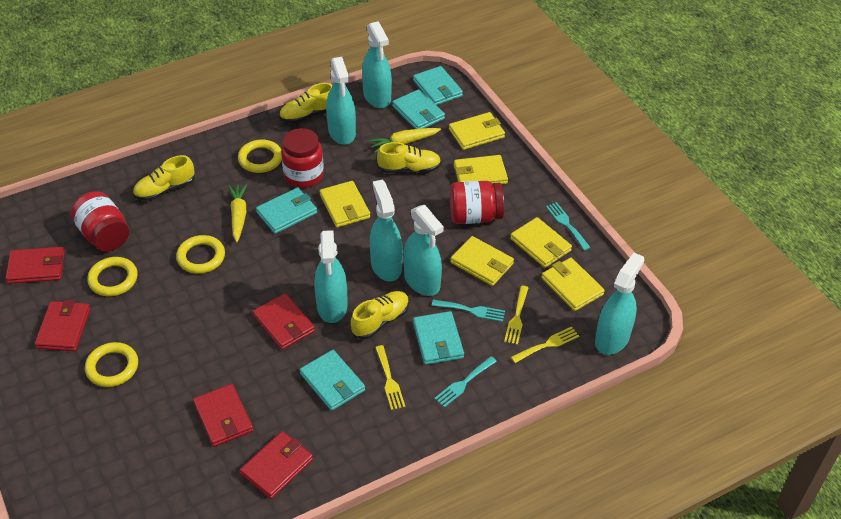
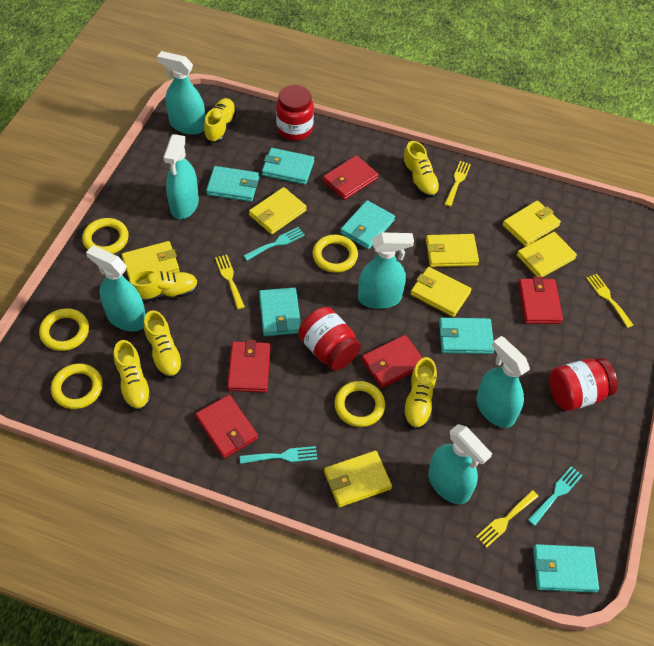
turquoise wallet: [256,188,317,234] [300,350,365,411] [392,89,445,129] [413,66,463,105] [413,311,464,365] = 5 -> [206,166,259,202] [259,287,301,336] [262,148,314,185] [340,200,395,249] [439,317,494,354] [533,544,599,593] = 6
yellow carrot: [228,184,247,242] [369,128,441,153] = 2 -> none = 0
yellow fork: [375,345,405,410] [504,286,529,345] [511,327,579,363] = 3 -> [215,255,245,309] [444,161,471,207] [476,490,539,548] [586,274,633,328] = 4
yellow ring: [85,342,138,387] [87,257,138,296] [176,235,225,274] [238,140,282,173] = 4 -> [39,308,89,351] [51,363,103,409] [82,218,129,254] [312,235,358,273] [335,381,385,427] = 5
yellow shoe: [133,155,195,201] [279,83,332,123] [350,291,409,339] [377,142,441,173] = 4 -> [113,340,152,411] [129,270,198,302] [144,310,184,378] [204,98,237,144] [402,141,440,198] [402,357,437,430] = 6
yellow wallet: [320,181,370,228] [449,112,505,150] [450,236,514,286] [454,155,508,184] [510,217,572,268] [541,258,605,311] = 6 -> [122,241,180,281] [249,187,307,234] [324,451,392,507] [410,267,471,317] [426,234,479,267] [502,201,561,247] [517,232,577,277] = 7

